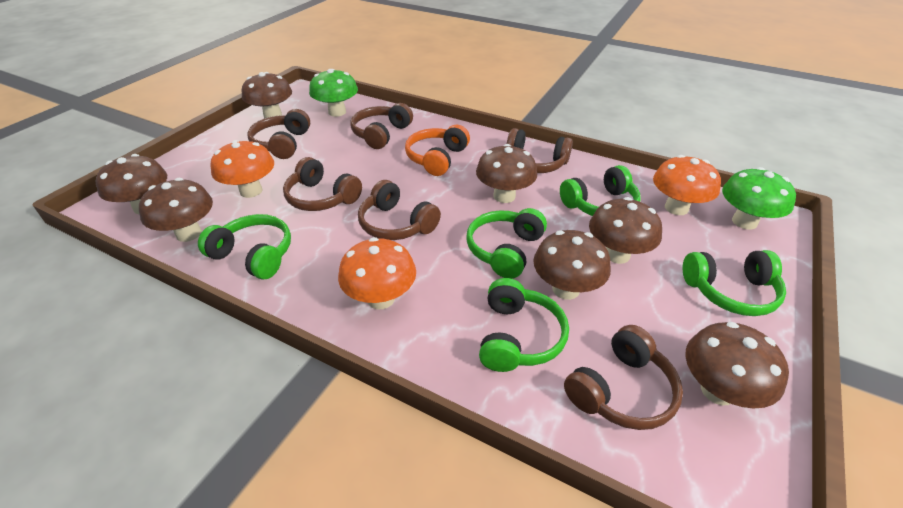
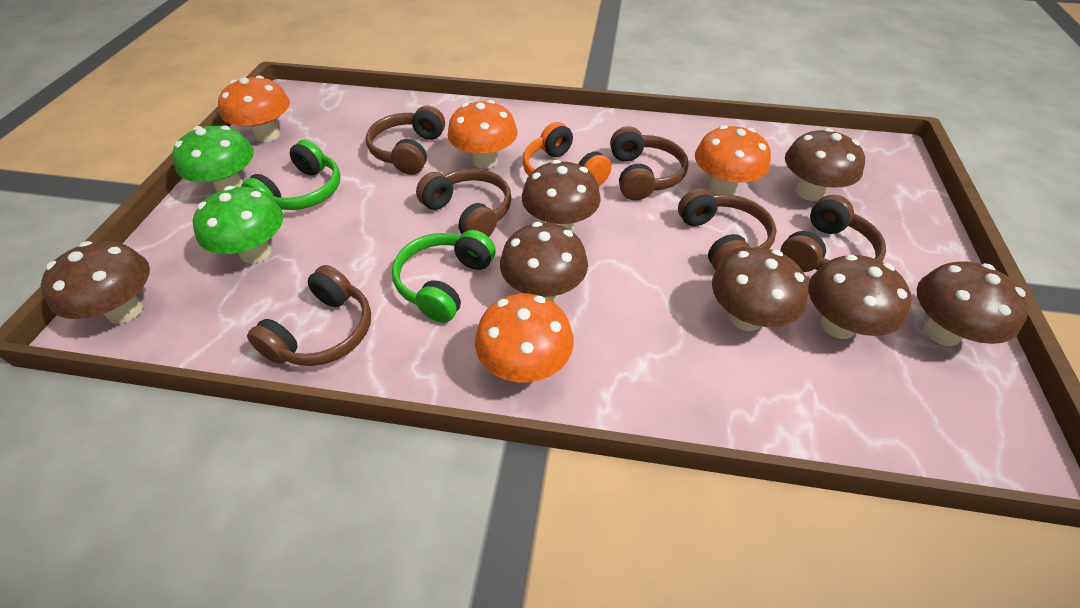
green headphones: [198,214,291,279] [466,208,547,279] [479,278,569,372] [560,165,641,216] [683,250,786,316] = 5 -> [241,139,340,210] [392,230,496,323] = 2
orange mushroom: [210,140,274,198] [338,237,416,309] [653,155,721,215] = 3 -> [218,75,290,142] [447,100,517,169] [475,294,574,382] [695,125,771,195] = 4

